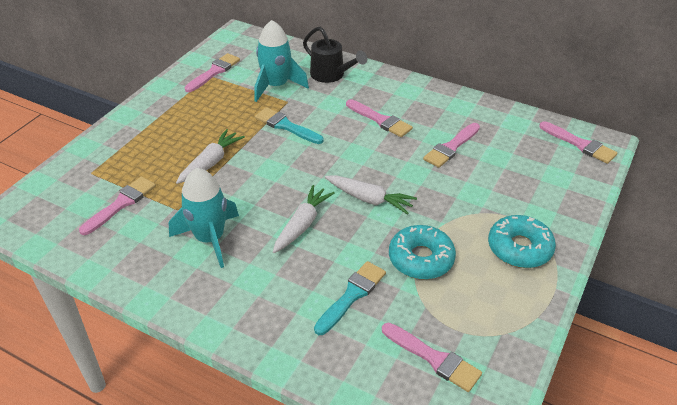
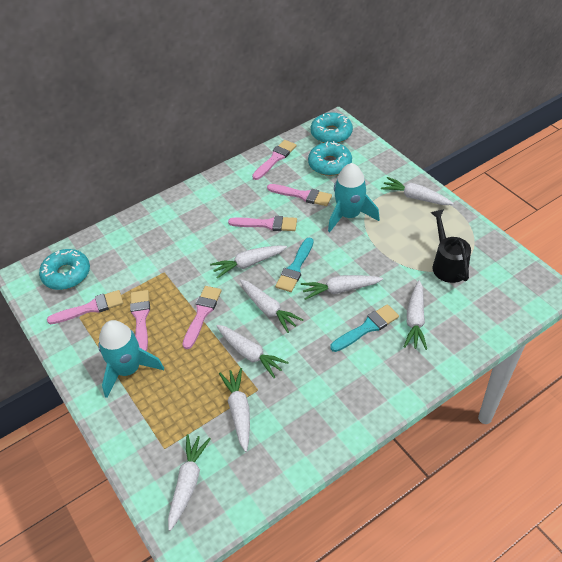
turquoise donut: [389,225,456,279] [488,215,556,268] = 2 -> [39,249,90,290] [308,141,352,176] [311,112,353,143] = 3
white carrot: [176,129,245,184] [273,185,335,253] [325,175,417,215] = 3 -> [168,434,211,531] [210,245,287,279] [217,325,289,378] [219,368,250,452] [240,279,303,333] [301,275,383,300] [381,177,454,205] [404,280,427,350] = 8

